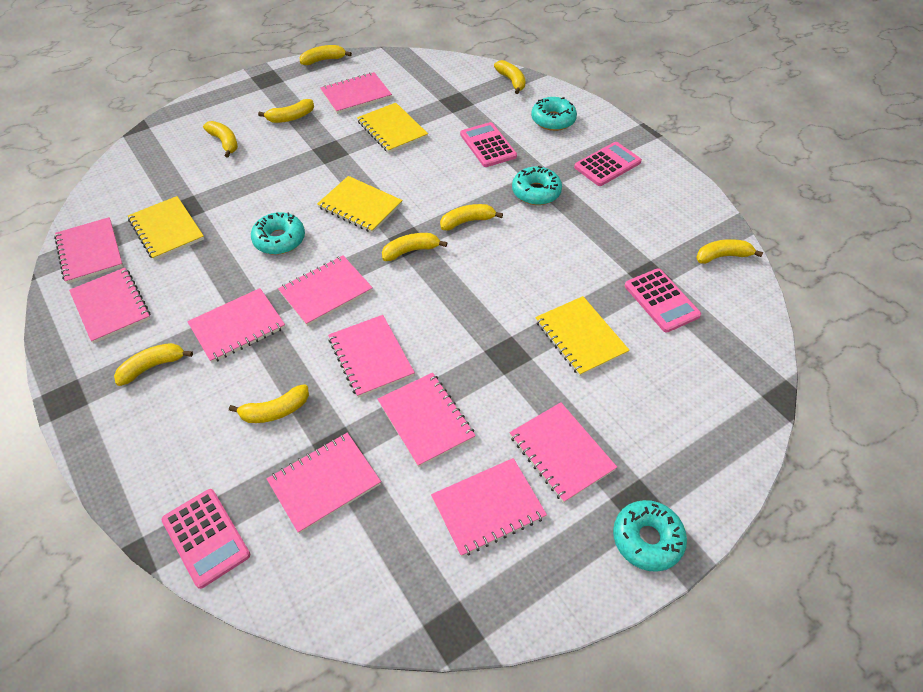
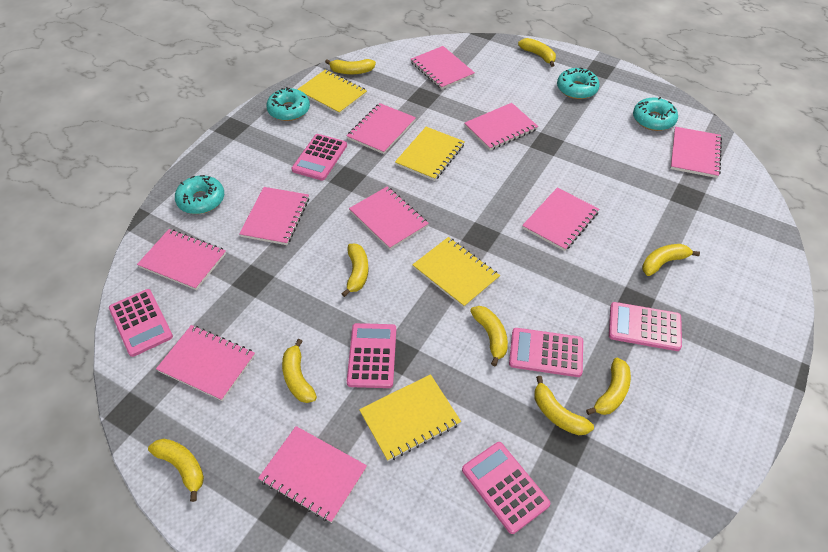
pink calculator: [162,489,250,589] [460,122,517,167] [574,142,642,186] [625,268,701,332] = 4 -> [109,289,173,357] [292,134,347,180] [347,323,396,388] [462,442,550,534] [509,328,583,377] [609,302,682,351] = 6

